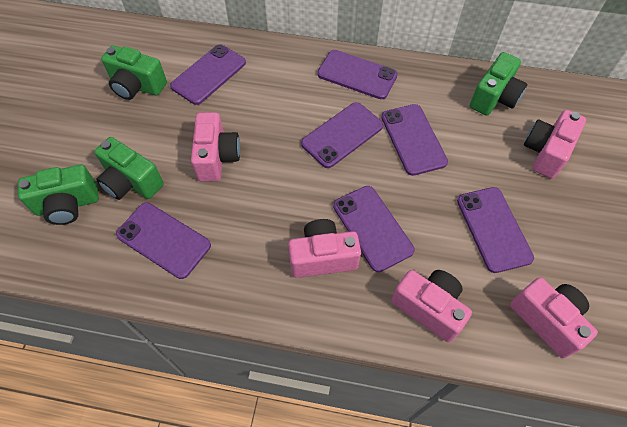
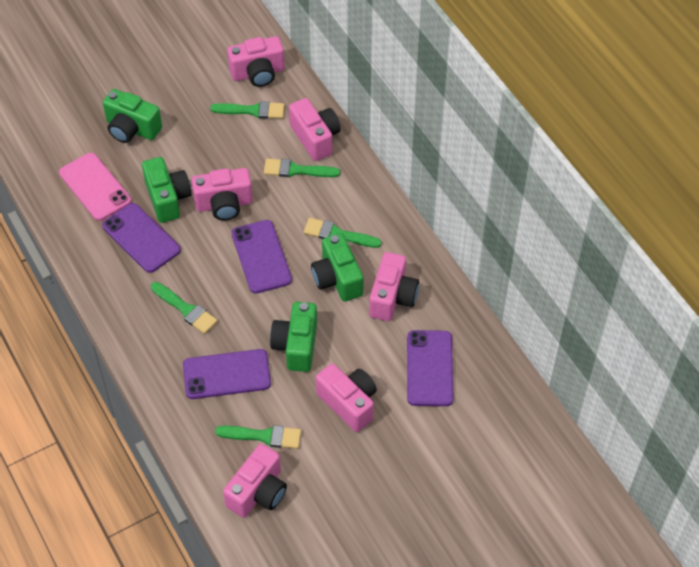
green brush: none = 0 -> [151,282,217,334] [210,101,285,119] [215,425,301,449] [264,159,340,177] [304,218,382,248] = 5
pink camera: [191,112,240,182] [288,219,361,278] [391,270,472,342] [510,277,598,358] [524,110,586,179] = 5 -> [191,168,253,220] [223,444,287,518] [227,36,285,87] [289,98,340,161] [316,364,377,432] [369,252,419,321] = 6
pink phone: none = 0 -> [59,153,131,221] = 1
purple phone: [116,202,211,279] [170,44,246,105] [301,102,383,168] [317,50,398,99] [333,186,415,272] [381,104,448,176] [457,187,534,273] = 7 -> [102,203,181,273] [183,349,271,399] [232,220,292,294] [407,330,454,406] = 4

